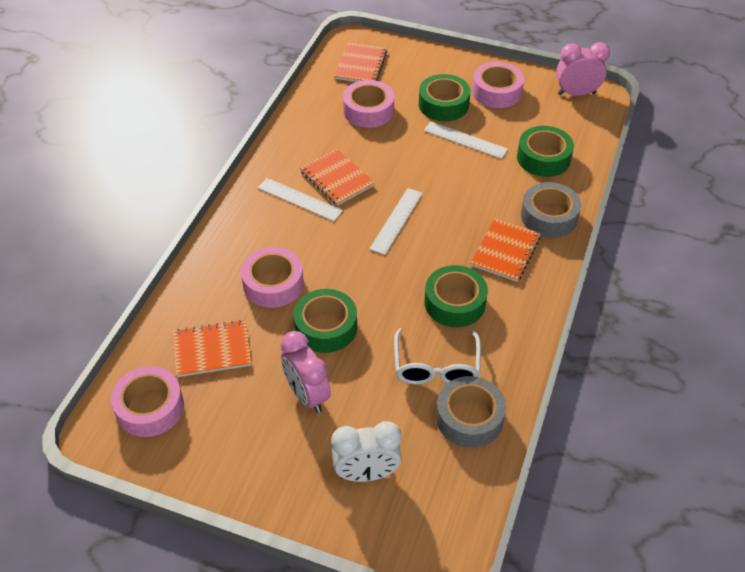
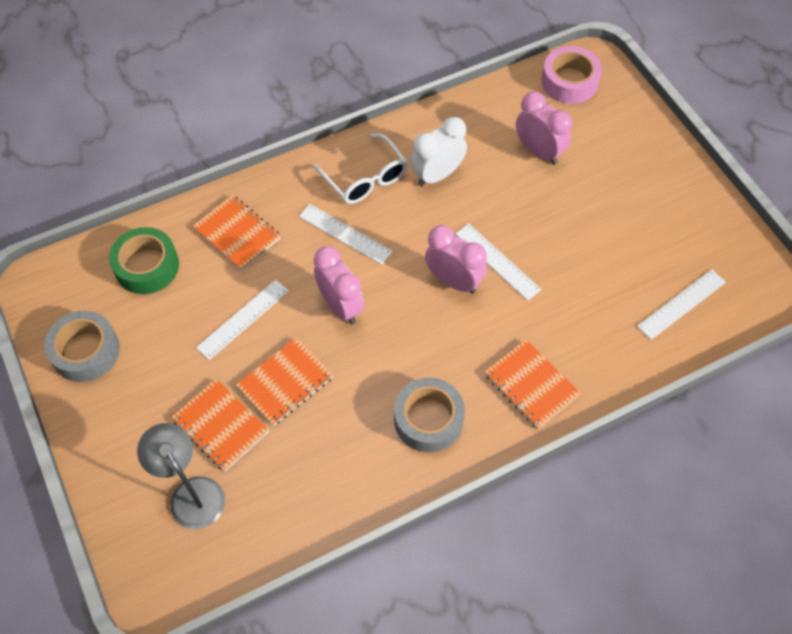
green tape: [293,289,357,353] [419,74,471,121] [424,265,488,327] [517,126,574,177] = 4 -> [109,227,179,294] = 1
grey lamp: none = 0 -> [137,423,225,529] = 1
pink clock: [281,331,331,413] [556,42,610,96] = 2 -> [314,246,364,325] [425,225,487,294] [516,92,573,165] = 3
pink tape: [111,366,184,437] [241,247,304,308] [343,80,394,128] [472,62,524,108] = 4 -> [541,46,602,104] = 1
white ruler: [258,178,343,221] [369,188,423,255] [424,121,508,159] = 3 -> [196,280,289,360] [299,204,393,265] [455,223,541,301] [637,269,726,340] = 4

